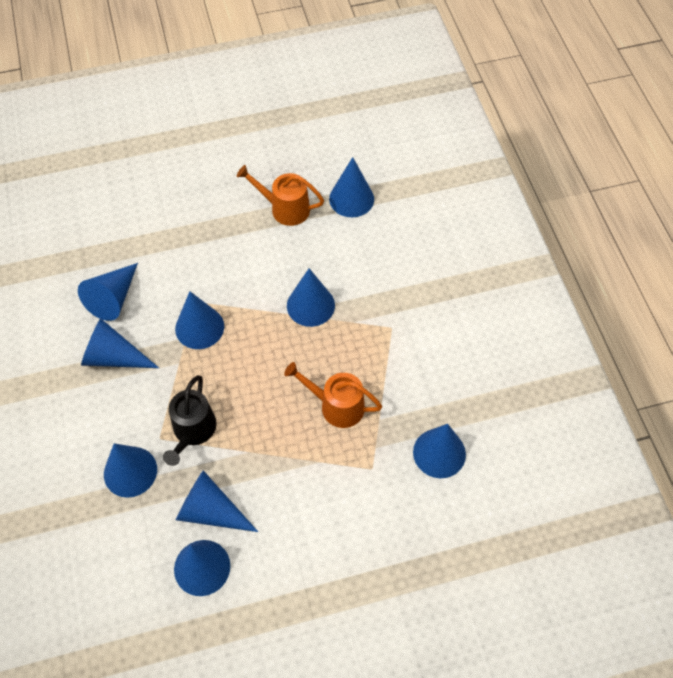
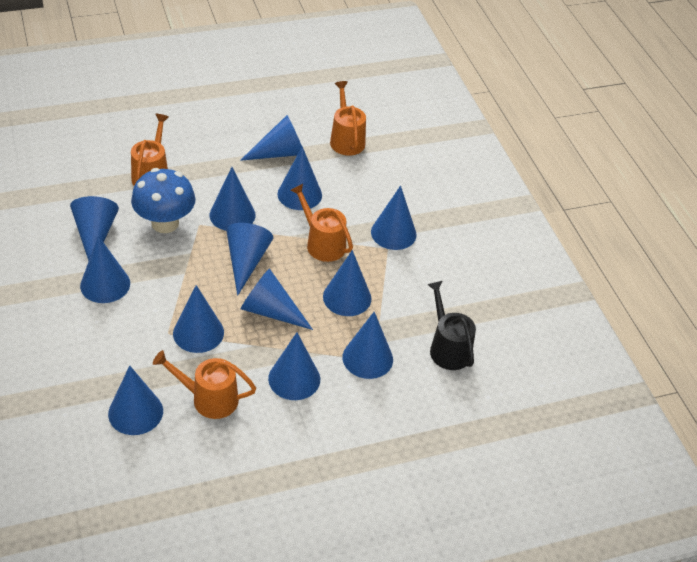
blue cone: [78,263,138,321] [81,318,159,368] [104,443,157,498] [174,540,230,596] [175,291,224,349] [176,470,258,532] [287,268,335,327] [329,157,374,217] [413,424,466,478] = 9 -> [70,196,119,261] [80,236,130,303] [108,365,163,435] [173,285,224,353] [210,167,256,231] [226,223,273,296] [240,115,302,161] [241,268,313,330] [268,333,320,400] [277,146,322,210] [323,250,371,316] [343,312,393,379] [371,186,417,250] = 13
blue mushroom: none = 0 -> [131,168,196,233] = 1
orange watering can: [237,165,324,226] [284,362,382,428] = 2 -> [131,114,169,186] [153,350,256,419] [290,184,353,262] [330,81,366,155] = 4

